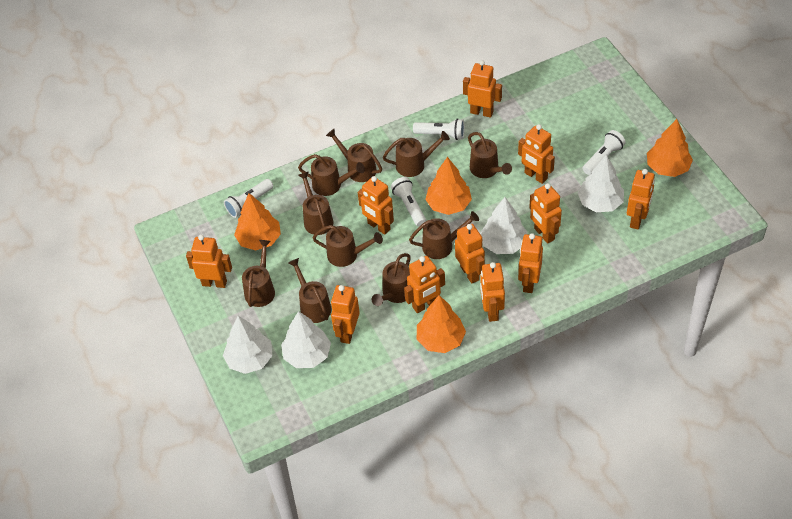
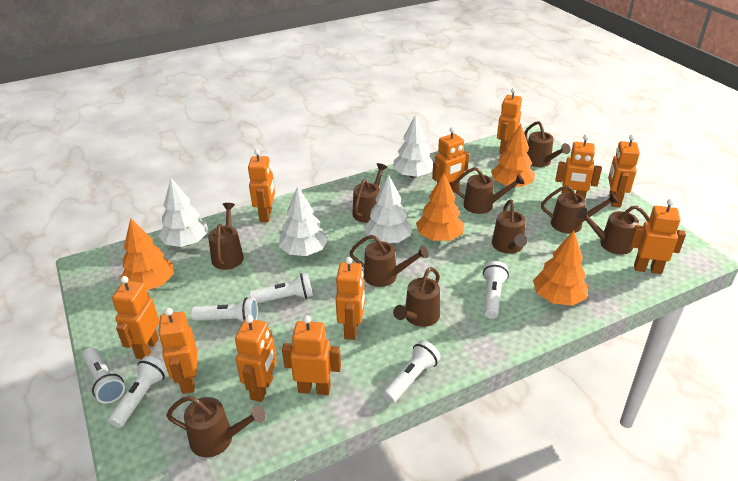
white flashlight: [224,179,273,218] [391,177,426,227] [413,118,465,140] [582,130,626,175] = 4 -> [82,347,125,404] [108,356,167,428] [191,297,258,322] [249,273,313,303] [383,340,441,403] [483,261,509,319] = 6

